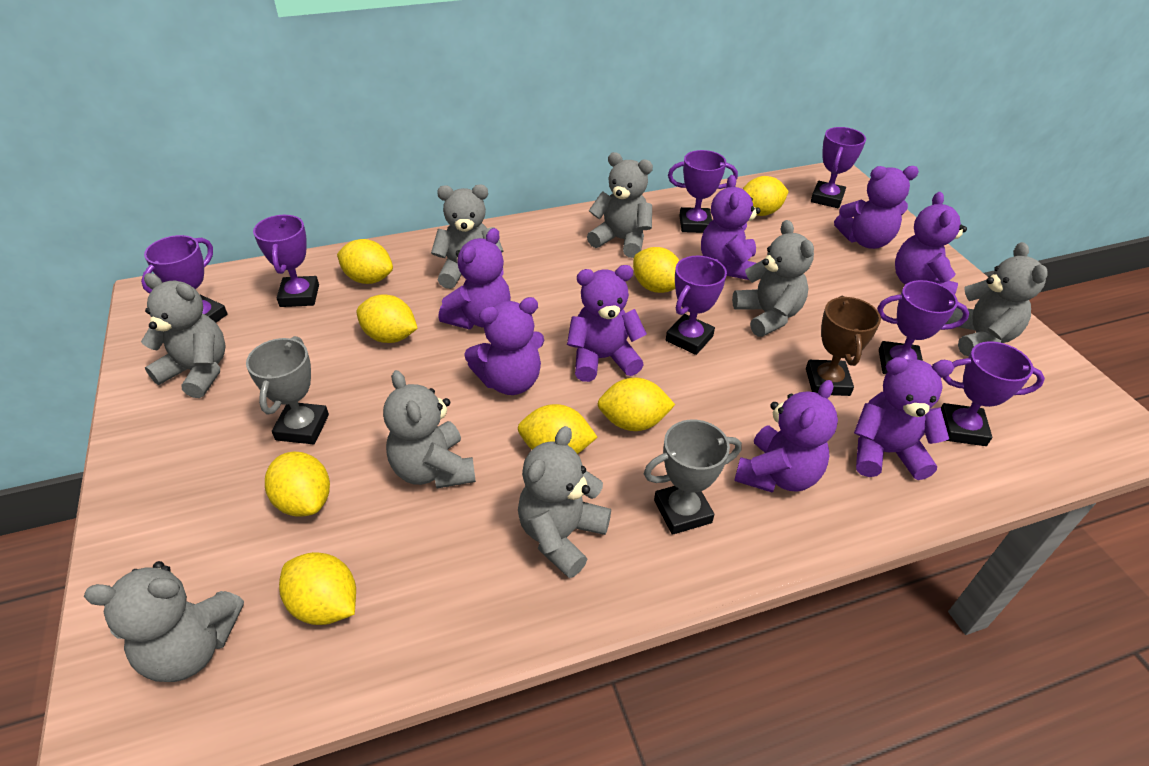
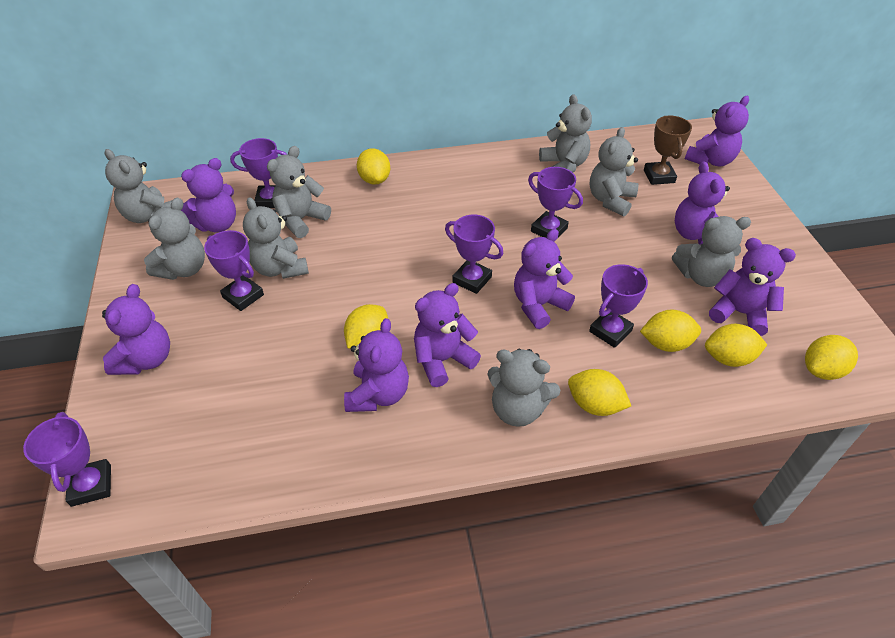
grey trophy: [246,336,329,444] [644,420,742,535] = 2 -> none = 0
purple trophy: [141,235,228,323] [253,215,319,307] [666,256,727,355] [668,150,738,233] [811,127,866,208] [877,280,969,374] [941,341,1045,446] = 7 -> [23,412,111,507] [204,230,264,311] [230,138,288,208] [445,215,504,294] [528,167,583,242] [589,264,648,348] = 6
yellow lemon: [265,452,330,517] [279,552,356,625] [337,239,393,284] [357,294,418,343] [518,404,598,454] [598,377,675,431] [633,247,679,293] [743,176,789,216] = 8 -> [344,304,388,349] [357,148,390,185] [568,369,631,416] [640,310,701,352] [705,324,767,367] [805,335,858,380] = 6

